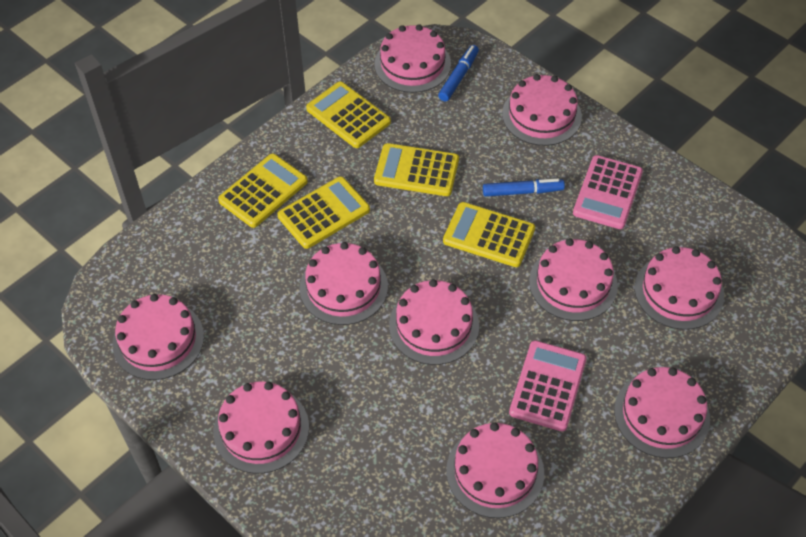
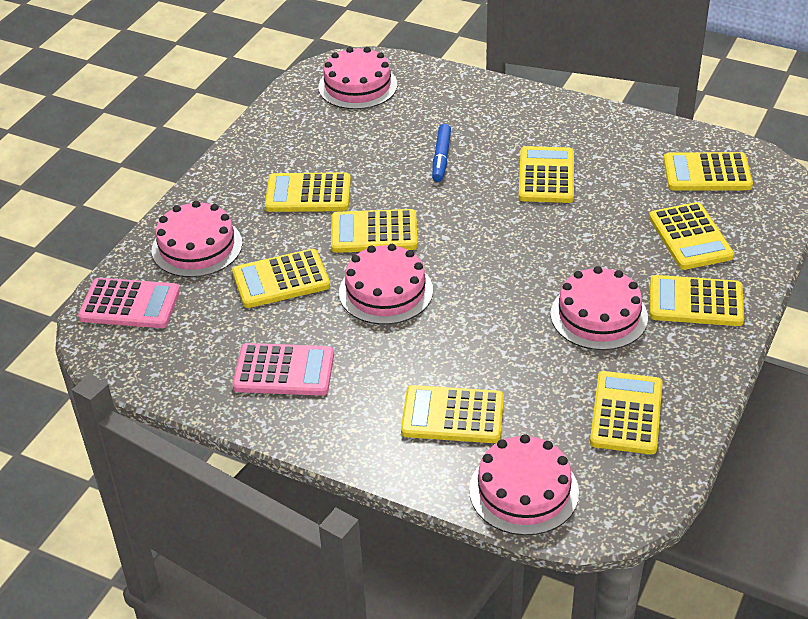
blue marker: [438,45,479,102] [483,178,565,197] = 2 -> [432,124,451,182] = 1
pink cake: [113,294,204,380] [213,382,309,474] [300,242,388,325] [374,24,451,93] [389,279,479,365] [446,422,544,518] [502,74,582,146] [529,238,618,321] [614,367,710,458] [635,246,724,330] = 10 -> [152,201,242,277] [318,47,397,109] [339,244,433,325] [469,434,579,535] [551,266,648,350] = 5
yellow calculator: [218,154,308,228] [277,176,370,249] [306,81,391,148] [374,143,459,196] [443,202,535,267] = 5 -> [232,249,330,308] [265,172,351,212] [331,209,418,253] [401,385,504,443] [518,146,574,203] [590,371,663,454] [649,202,734,270] [650,275,744,326] [664,152,753,191] = 9

